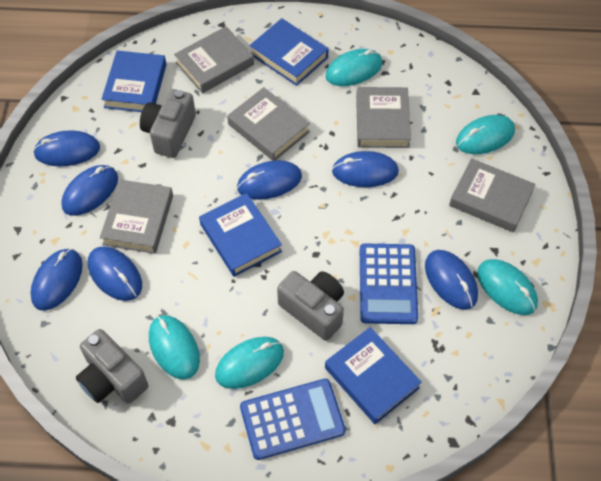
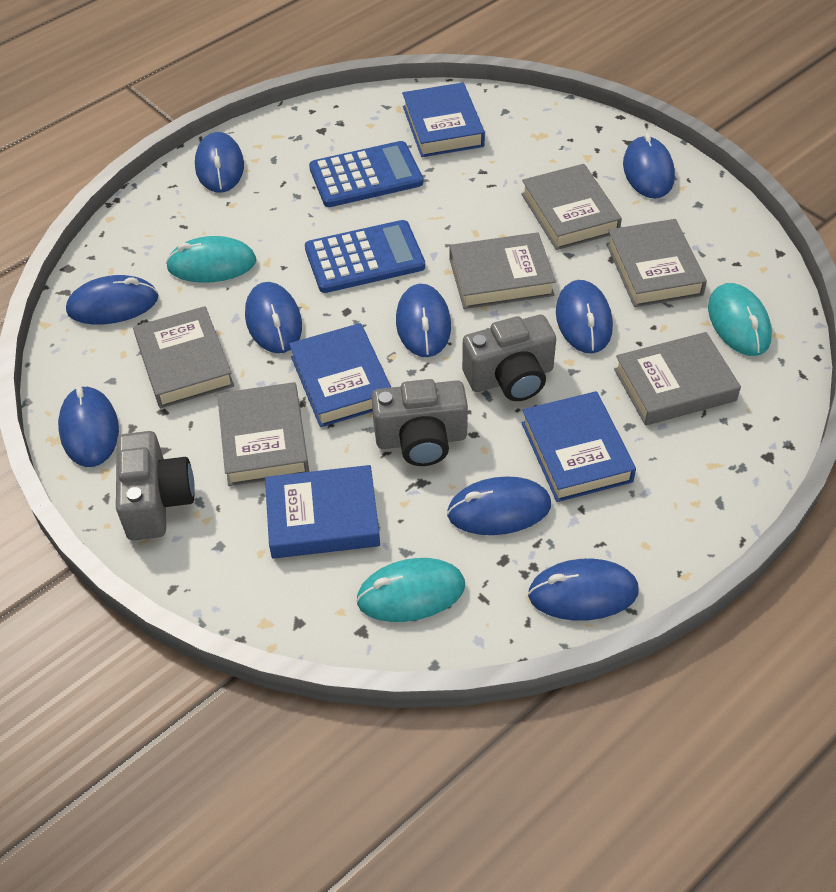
blue mouse: [30,249,83,311] [33,130,100,167] [61,165,118,216] [88,246,142,301] [237,160,302,200] [332,151,399,187] [425,250,478,310] = 7 -> [58,386,119,467] [66,275,158,325] [195,132,244,193] [245,282,302,353] [396,284,451,357] [447,476,551,535] [528,559,639,621] [556,280,613,353] [623,133,675,198] = 9
grey book: [100,179,173,254] [174,26,254,93] [227,87,310,161] [356,87,411,148] [449,158,536,232] = 5 -> [133,306,234,408] [217,382,309,486] [450,232,556,309] [521,164,622,250] [606,219,707,307] [614,332,741,425] = 6
turquoise mouse: [149,315,200,380] [215,337,284,389] [325,49,382,86] [456,115,515,154] [477,259,538,315] = 5 -> [166,236,257,283] [356,558,465,622] [708,283,772,356] = 3

